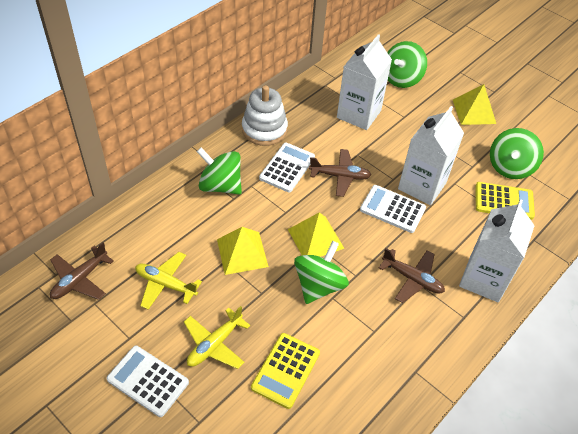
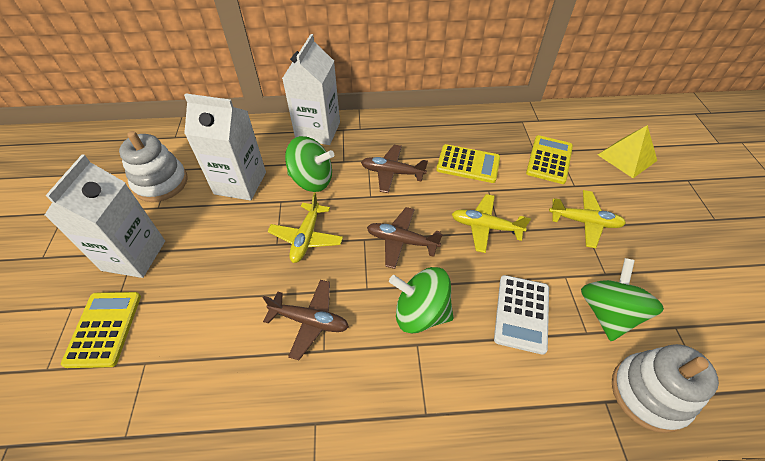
green spinning top: [196,148,242,195] [294,241,349,304] [387,41,427,88] [490,128,544,179] = 4 -> [285,136,334,192] [389,267,454,333] [581,258,664,341] = 3
white calculator: [106,346,189,417] [259,143,315,192] [360,185,426,233] = 3 -> [494,275,549,355] = 1
white stacking toy: [242,85,288,146] = 1 -> [119,131,188,202] [612,344,719,433] = 2
yellow calculator: [251,333,320,409] [476,182,535,220] = 2 -> [61,292,141,368] [436,144,500,183] [526,135,573,184] = 3
yellow plane: [135,252,202,310] [184,306,250,369] = 2 -> [268,193,343,263] [452,194,531,253] [549,190,626,248] = 3
yellow pyramid: [217,227,269,275] [288,212,345,257] [453,84,496,125] = 3 -> [598,125,657,178] = 1

